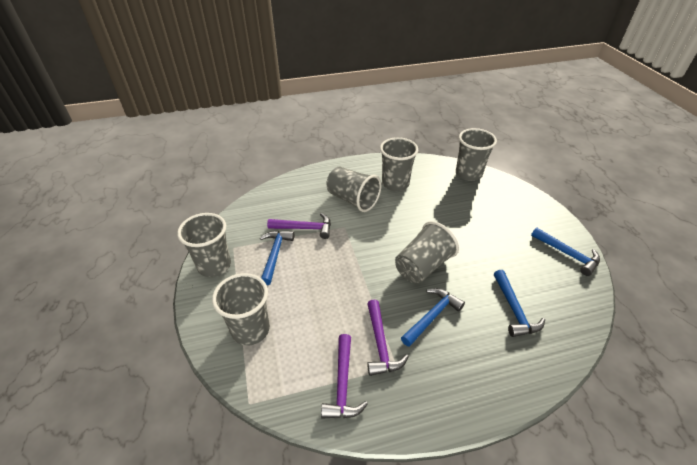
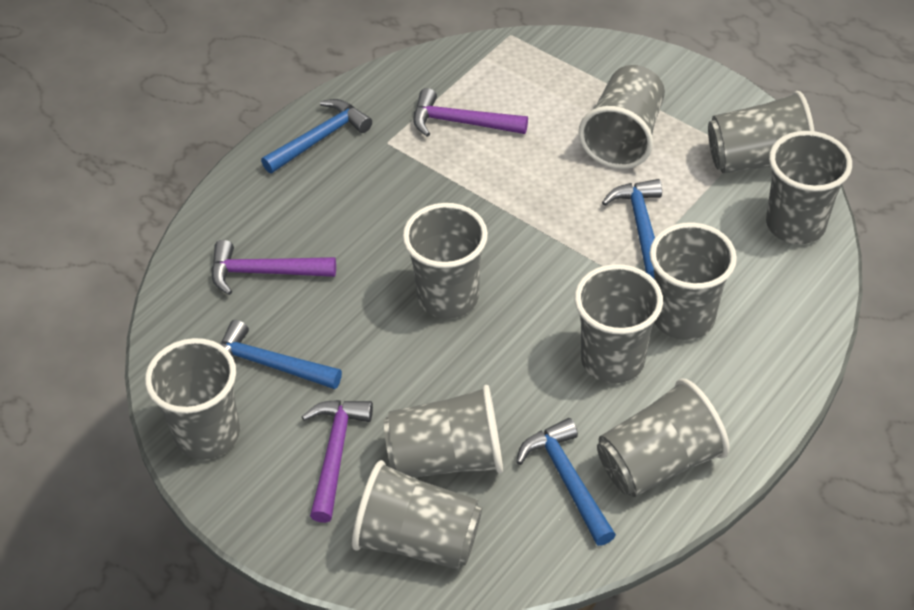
grey cup: [177,213,231,277] [212,273,270,346] [327,167,381,212] [380,137,418,191] [395,221,459,283] [456,128,497,181] = 6 -> [145,338,240,460] [352,460,482,569] [384,385,503,478] [403,203,488,319] [575,264,663,383] [579,65,665,169] [597,379,729,497] [650,222,737,340] [708,91,814,173] [766,131,852,244] = 10

